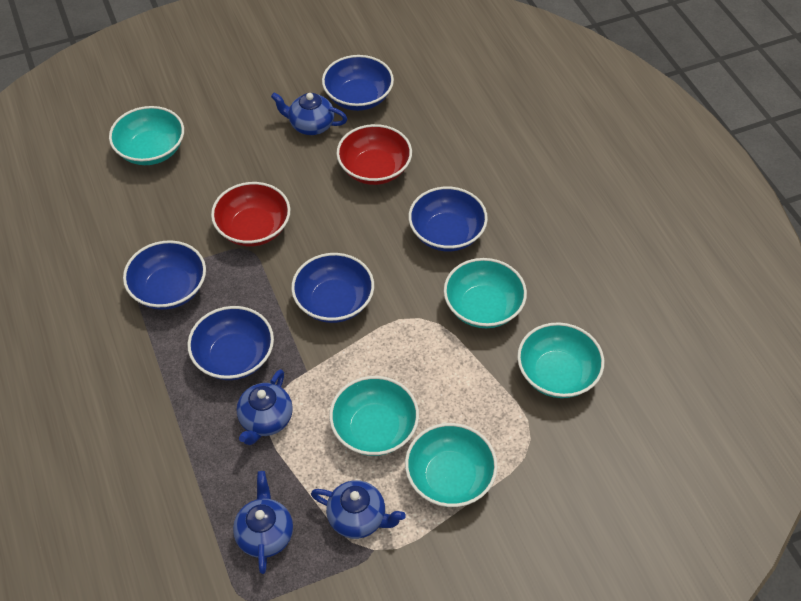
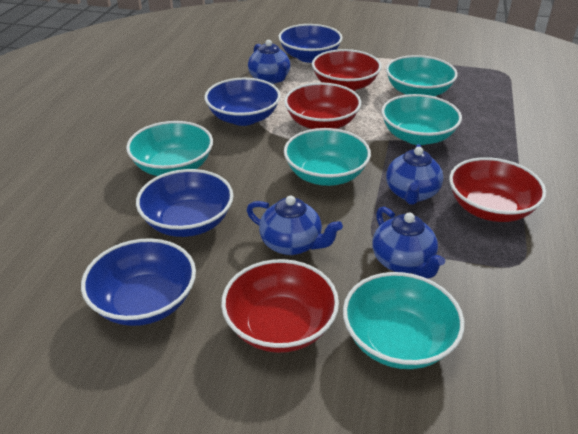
blue bowl: [123,240,206,310] [187,306,274,380] [291,253,374,323] [322,55,394,111] [408,187,488,251] = 5 -> [81,238,196,326] [136,169,234,237] [205,78,281,126] [278,24,342,63] = 4
red bowl: [211,182,290,246] [336,124,412,185] = 2 -> [221,259,339,353] [284,82,361,129] [312,49,382,91] [449,157,546,222] = 4

